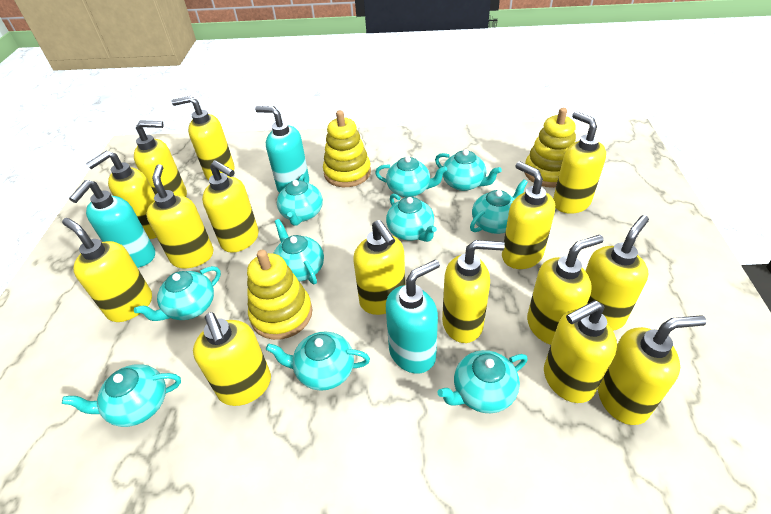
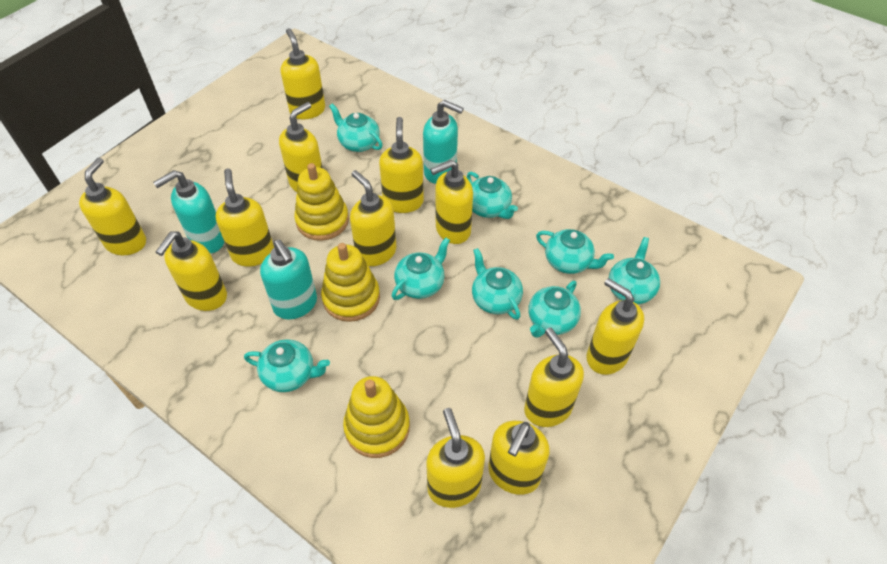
turquoise teapot: [62,364,181,427] [134,266,221,321] [266,332,370,391] [273,219,324,284] [277,174,323,226] [375,156,447,197] [386,193,437,242] [435,150,502,191] [438,350,528,413] [470,179,528,234] = 10 -> [244,339,330,392] [329,103,383,152] [392,238,450,300] [467,172,518,219] [472,248,523,320] [528,281,581,338] [536,229,614,274] [609,237,660,304] = 8
yellow soap dispenser: [62,218,152,322] [86,151,157,239] [134,120,187,197] [146,164,214,268] [171,96,235,180] [193,312,271,406] [202,160,259,253] [353,220,405,315] [442,240,505,343] [502,161,555,269] [527,235,604,345] [544,300,617,403] [553,112,606,214] [585,215,649,331] [598,315,706,425] = 15 -> [79,157,146,255] [156,232,227,311] [216,169,274,266] [279,102,322,192] [281,28,325,119] [350,170,396,266] [379,117,424,213] [426,408,485,508] [430,160,473,244] [488,421,550,495] [524,327,584,427] [587,278,644,375] = 12

